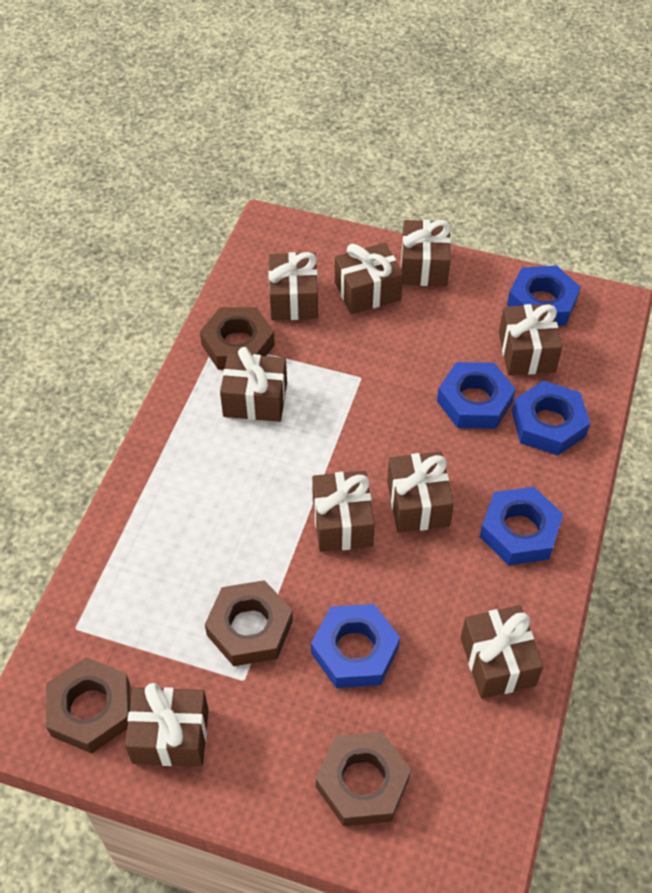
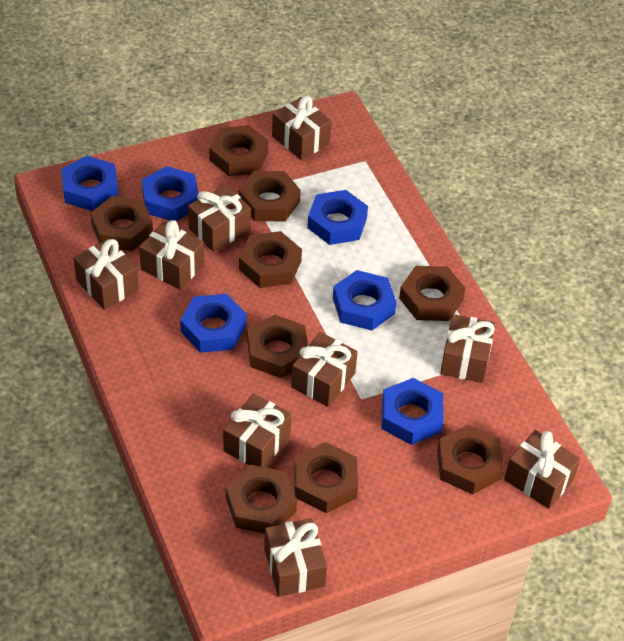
blue nut: [311,604,400,688] [437,362,516,428] [480,487,563,565] [507,265,581,326] [512,381,590,455] = 5 -> [61,156,118,211] [142,166,199,221] [180,294,247,353] [307,190,368,245] [333,270,397,330] [381,378,444,445] = 6
brown nut: [46,657,131,753] [200,307,275,370] [205,580,293,666] [316,732,411,826] = 4 -> [90,196,153,251] [209,125,269,176] [226,465,297,534] [239,171,301,221] [239,231,302,288] [247,314,308,378] [294,442,358,513] [399,266,466,321] [437,425,504,495] = 9

